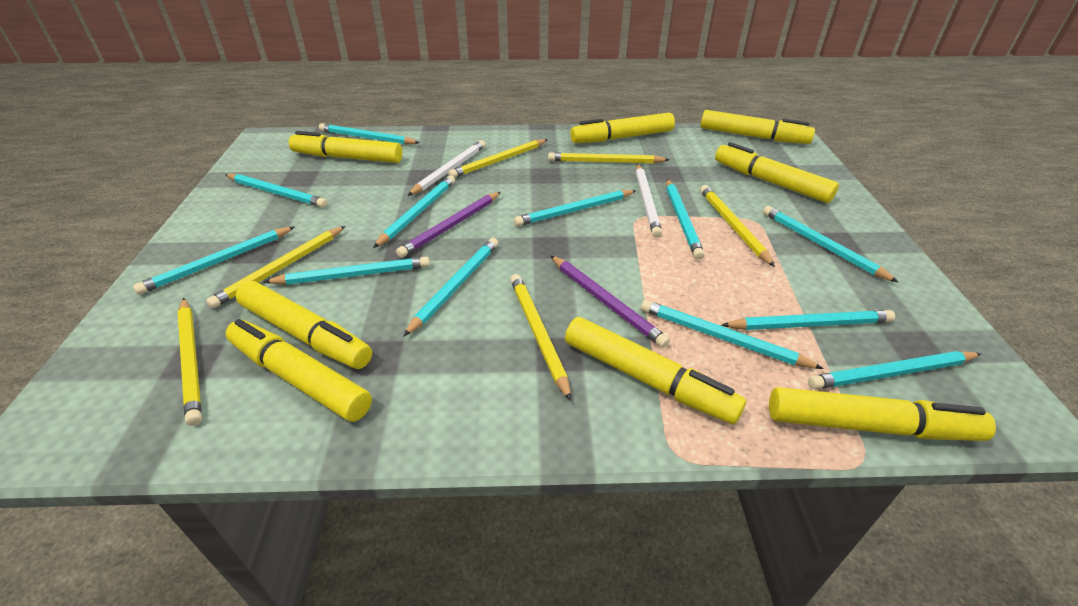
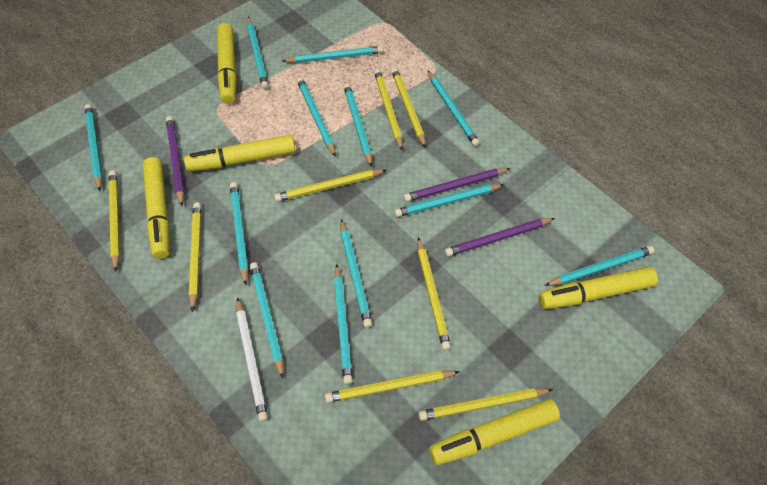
purple pencil: [396,192,501,258] [550,255,670,348] = 2 -> [166,116,184,206] [403,168,511,202] [445,218,555,257] = 3
white pencil: [407,140,486,196] [636,164,662,238] = 2 -> [236,297,268,421] = 1
yellow marker: [225,319,372,422] [236,281,372,369] [289,131,402,163] [565,317,746,424] [570,113,675,143] [700,110,815,144] [715,142,839,203] [769,387,996,441] = 8 -> [143,157,170,259] [184,135,295,172] [217,23,237,104] [429,399,560,465] [539,267,658,309] = 5
yellow pencil: [177,298,202,426] [206,226,345,309] [448,139,548,178] [510,274,571,401] [548,152,669,164] [700,185,775,267] = 6 -> [109,170,120,272] [189,202,201,312] [274,169,386,202] [325,370,460,403] [374,69,403,150] [391,67,426,148] [418,237,451,350] [418,388,553,421] = 8

